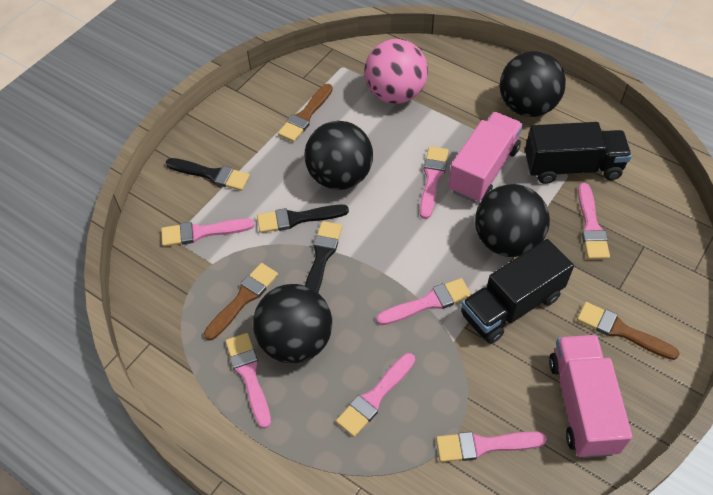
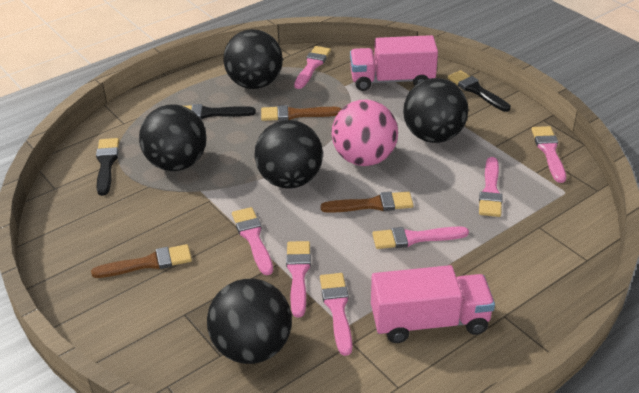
black ball: [253,284,332,364] [304,121,373,190] [475,184,550,257] [500,51,566,117] = 4 -> [139,105,207,171] [207,279,292,364] [223,29,283,89] [254,120,323,189] [403,78,468,143] = 5
black truck: [461,239,574,344] [525,122,632,184] = 2 -> none = 0

